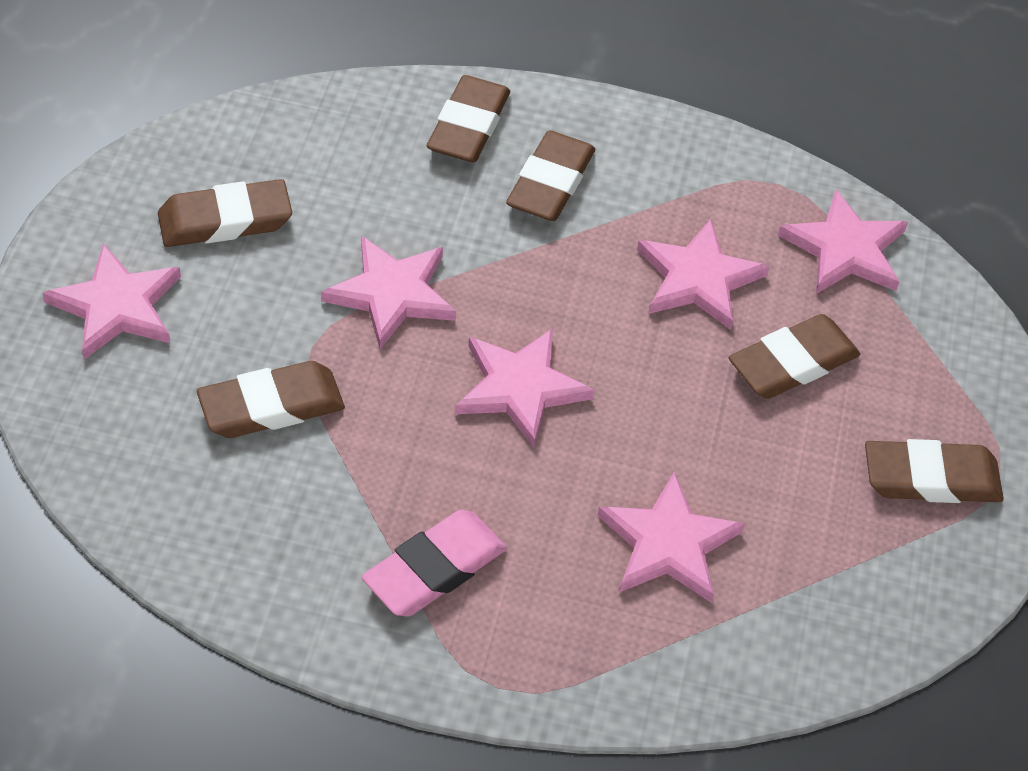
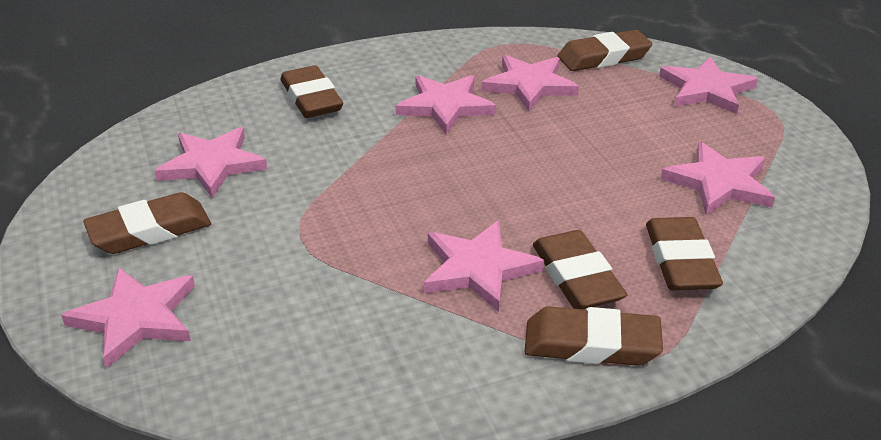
pink eraser: [361,510,507,616] = 1 -> none = 0
pink star: [42,244,181,359] [321,236,456,349] [455,328,595,448] [597,471,745,603] [637,219,769,330] [778,189,908,294] = 6 -> [61,268,195,368] [154,127,267,198] [396,75,496,134] [424,221,544,312] [481,55,579,111] [659,57,758,114] [661,142,775,215] = 7

